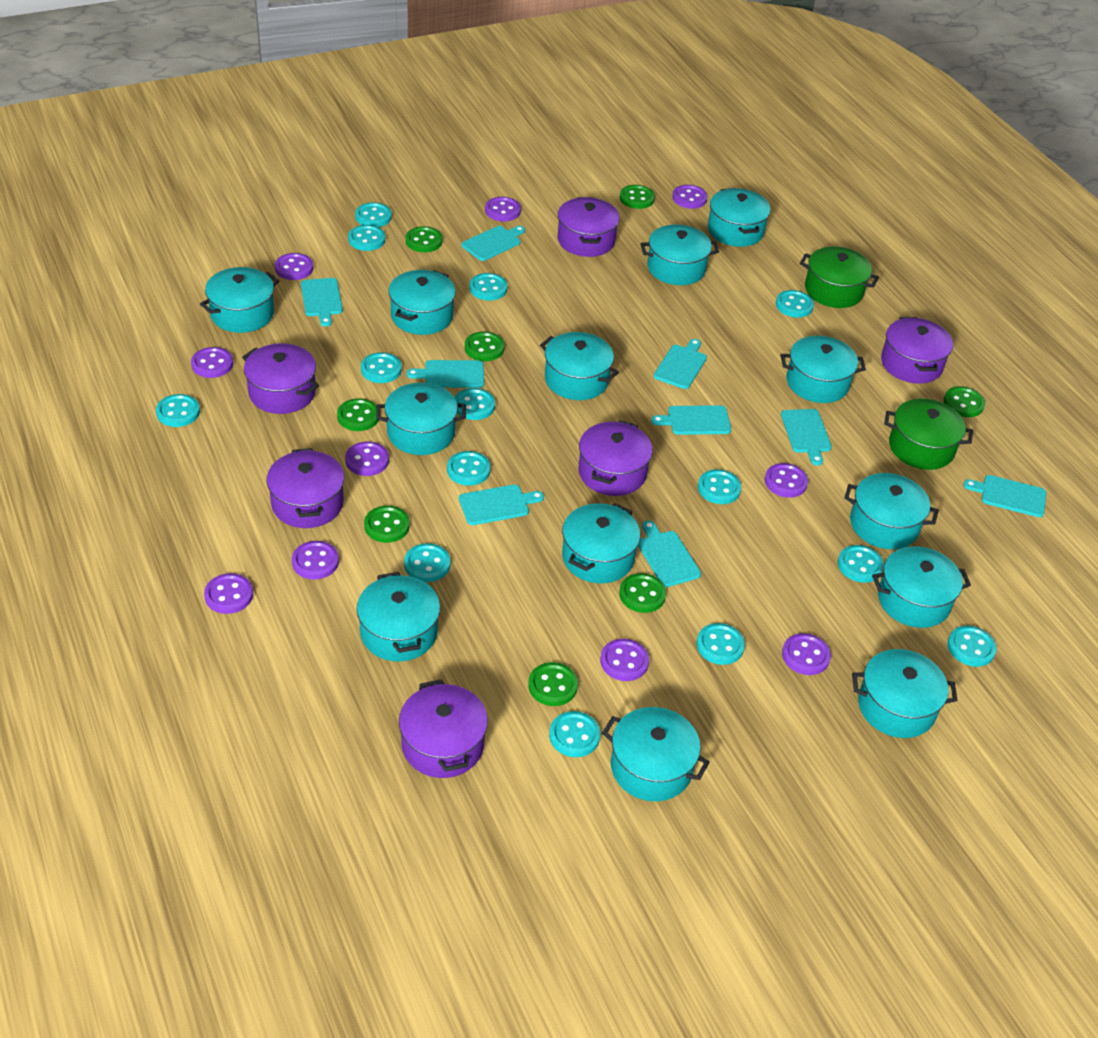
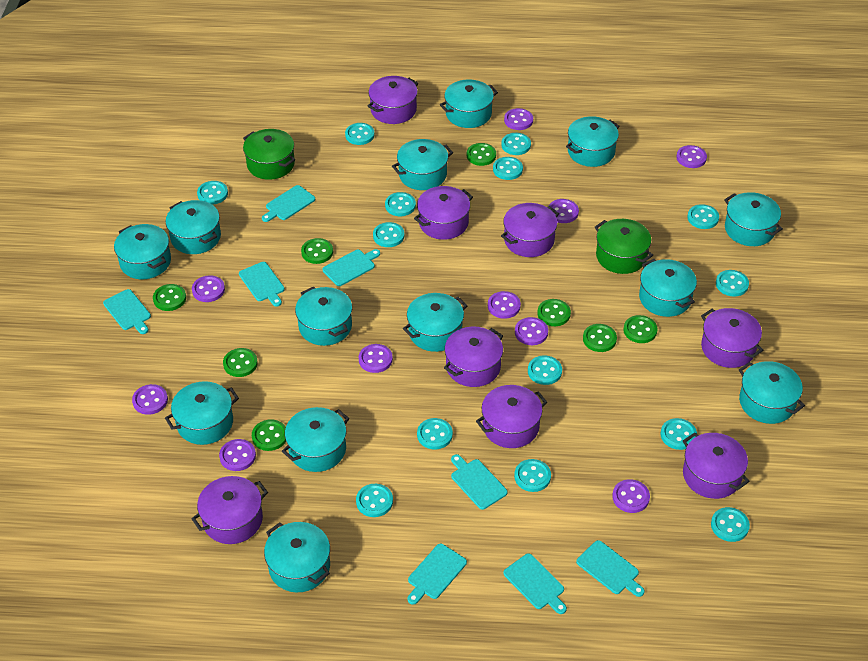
purple pot: [242,343,319,414] [267,448,344,528] [399,679,488,778] [557,197,620,257] [578,420,653,496] [881,317,953,384] = 6 -> [191,476,268,544] [368,76,418,124] [414,186,473,240] [444,326,503,387] [476,385,547,448] [501,203,559,257] [683,432,750,499] [701,308,763,368] = 8
turquoise cutting board: [301,278,343,326] [407,360,484,388] [459,484,544,525] [461,226,525,261] [638,520,701,587] [651,405,731,435] [654,339,707,389] [781,409,832,466] [963,475,1046,517] = 9 -> [103,289,151,334] [239,262,285,307] [262,185,316,222] [323,249,380,286] [407,544,467,605] [451,454,508,510] [503,553,567,614] [576,540,645,597] = 8

